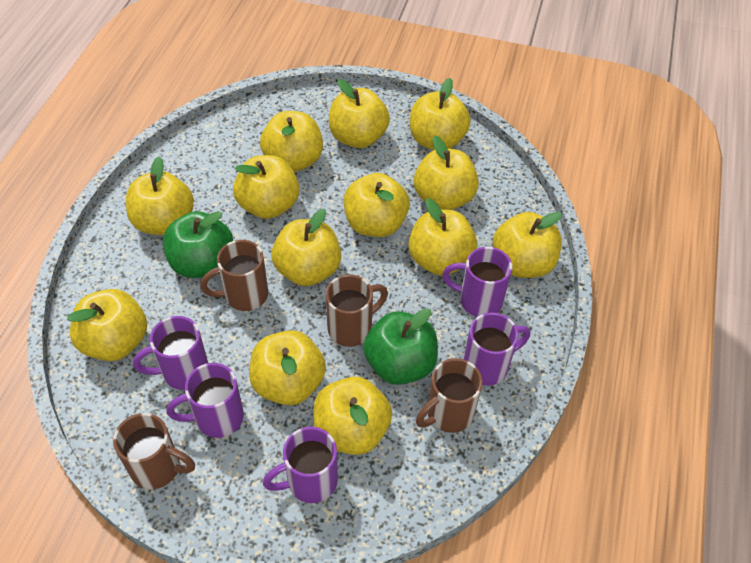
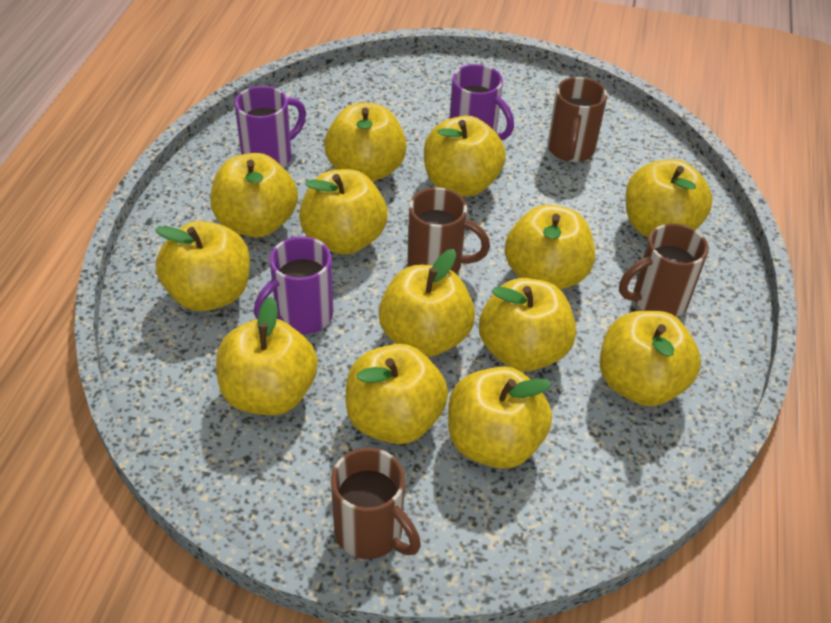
green apple: [163,211,233,278] [363,308,438,385] = 2 -> none = 0
purple mug: [133,316,208,390] [167,363,244,438] [263,427,338,503] [442,247,512,317] [464,312,530,386] = 5 -> [235,86,306,168] [254,236,333,334] [450,64,514,140] = 3

